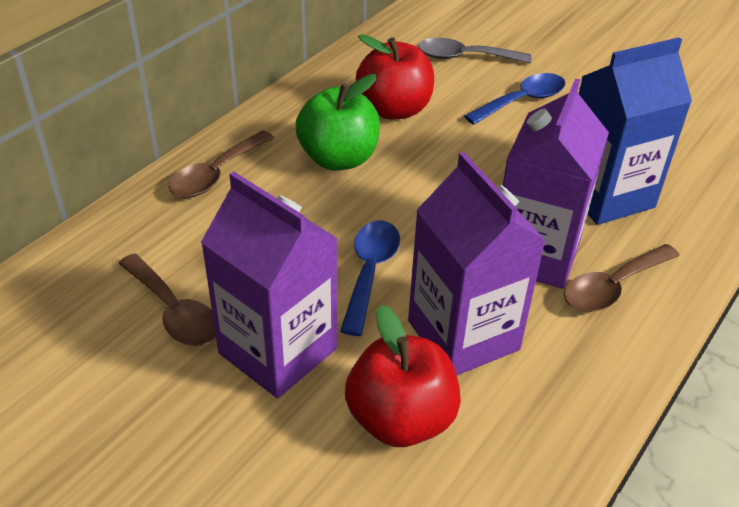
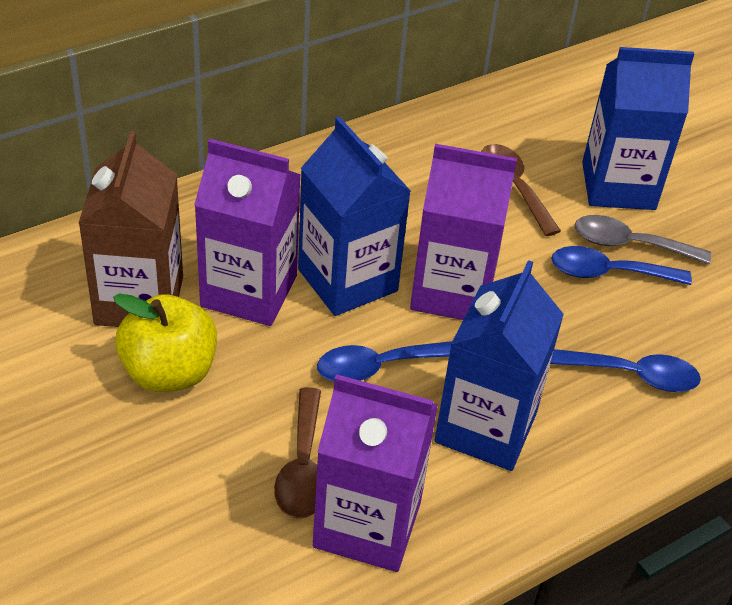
blue carton: [579,37,692,225] = 1 -> [298,117,411,316] [434,260,564,471] [582,47,694,210] = 3
blue spoon: [340,221,400,336] [464,73,565,125] = 2 -> [317,341,452,381] [550,349,701,392] [551,246,692,285] = 3
brown carton: none = 0 -> [79,131,183,327] = 1
brown spoon: [118,253,216,346] [169,130,274,198] [564,244,680,312] = 3 -> [274,387,321,519] [481,144,561,236] = 2
green apple: [296,74,380,170] = 1 -> none = 0
red apple: [345,305,461,447] [356,34,434,120] = 2 -> none = 0
yellow apple: none = 0 -> [113,293,217,392] = 1

